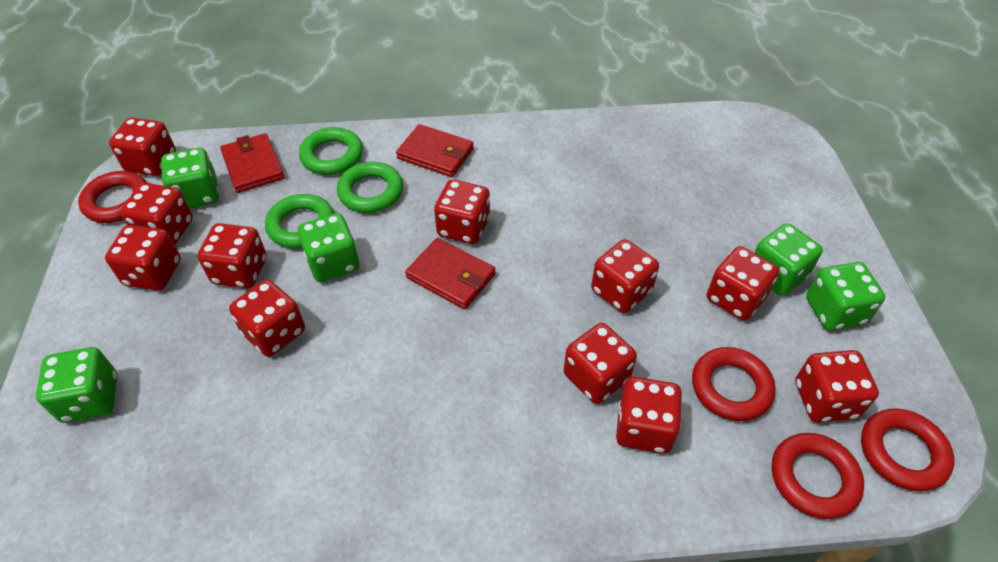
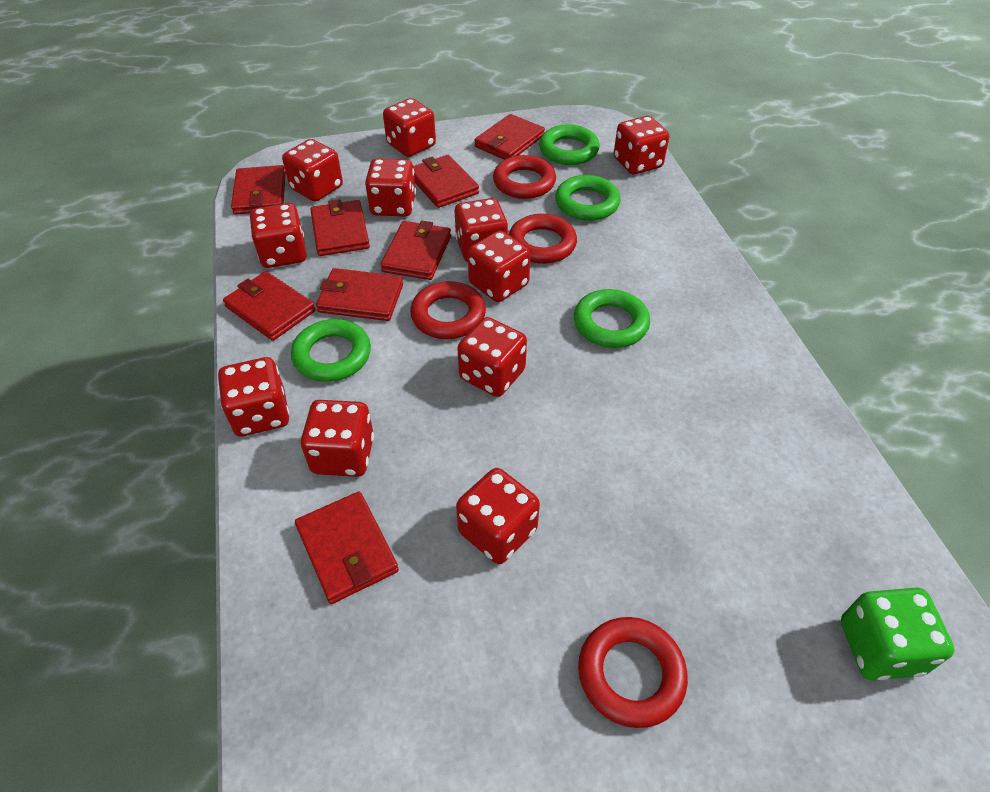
green dice: [36,347,117,423] [161,148,219,208] [298,213,359,282] [754,223,823,296] [806,262,885,331] = 5 -> [841,588,955,680] = 1
green ring: [265,194,334,248] [299,127,363,175] [337,162,403,213] = 3 -> [291,319,371,382] [539,125,600,165] [555,175,621,221] [574,289,650,348] = 4
red wallet: [220,133,284,193] [396,124,474,177] [405,238,495,309] = 3 -> [223,271,316,341] [231,165,286,215] [295,492,399,604] [310,200,370,256] [316,268,403,321] [380,220,451,280] [413,155,479,208] [474,114,545,160] = 8

